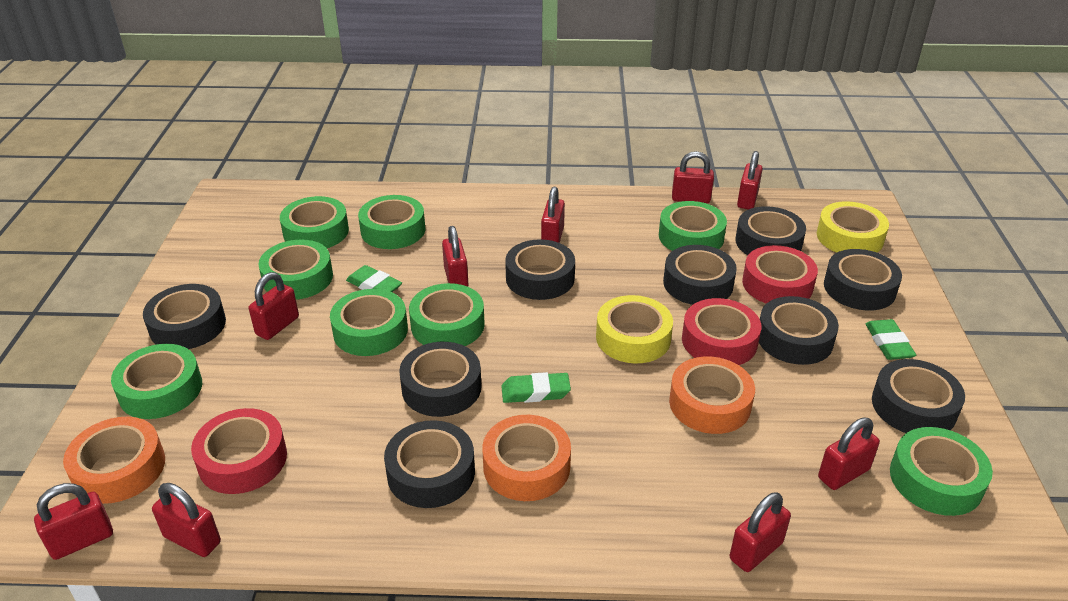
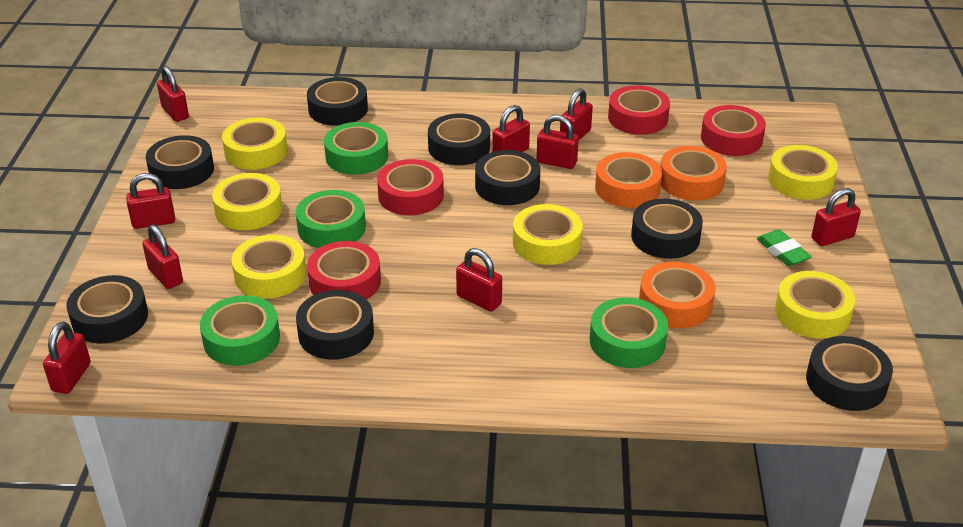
black tape: [143,284,226,349] [384,420,475,508] [399,342,482,417] [505,239,575,300] [663,245,737,305] [736,206,806,255] [759,296,839,365] [824,249,902,310] [872,359,965,433] = 9 -> [67,275,148,344] [146,135,214,189] [296,290,374,360] [307,77,368,126] [428,113,490,165] [475,150,540,205] [631,198,703,259] [806,336,893,411] = 8
green eraser: [346,265,402,292] [501,372,571,403] [866,319,916,360] = 3 -> [757,229,812,266] = 1
green tape: [111,344,202,419] [258,239,333,300] [280,196,349,248] [330,289,408,356] [358,195,426,249] [409,283,485,346] [659,201,727,251] [890,427,993,516] = 8 -> [200,295,280,366] [296,190,366,248] [324,122,388,175] [590,297,668,368] = 4
red tape: [191,408,287,494] [682,298,761,365] [742,245,818,304] = 3 -> [307,241,381,300] [377,159,444,215] [608,85,670,135] [701,105,766,156] = 4
yellow tape: [596,295,673,364] [817,201,889,253] = 2 -> [212,173,282,230] [222,117,288,170] [231,235,306,299] [513,204,583,265] [768,145,838,200] [775,271,855,339] = 6

